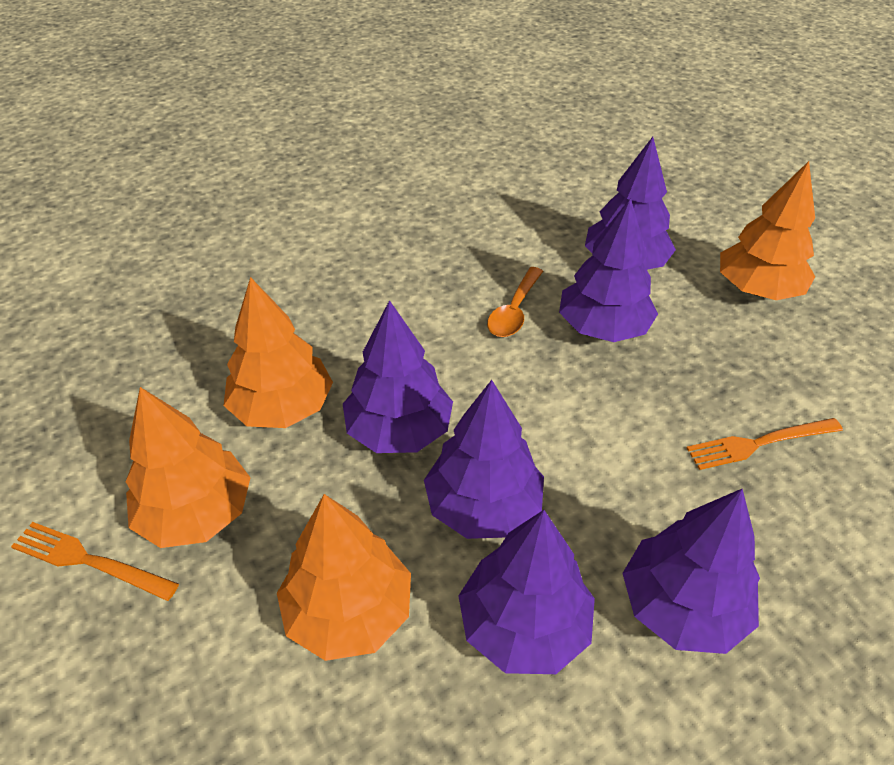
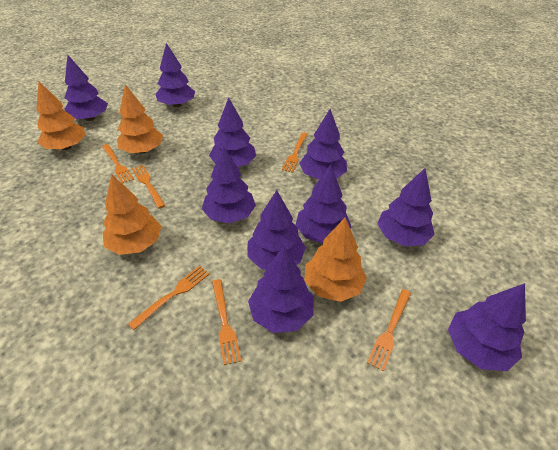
orange fork: [11,522,179,601] [686,418,843,470] = 2 -> [102,144,134,184] [128,266,210,330] [132,165,166,209] [212,279,241,365] [282,132,308,173] [367,289,411,371] = 6
orange spoon: [487,267,543,337] = 1 -> none = 0
purple tree: [343,300,453,453] [424,380,544,539] [459,510,595,674] [559,198,658,342] [585,137,676,270] [622,489,760,654] = 6 -> [65,55,108,121] [155,43,195,107] [202,146,256,223] [209,97,256,167] [247,190,306,270] [248,246,314,333] [295,165,351,243] [299,109,347,180] [377,168,435,246] [448,283,526,371] = 10

